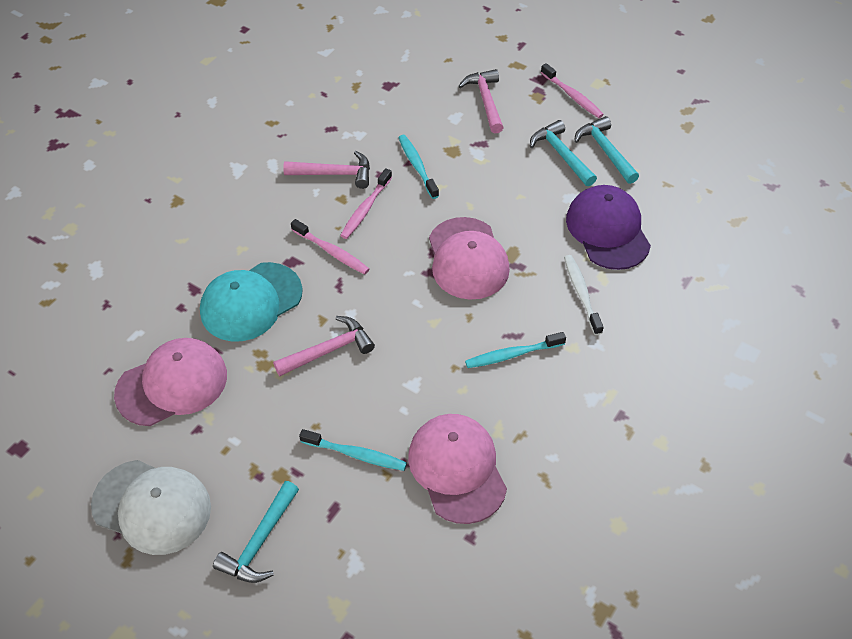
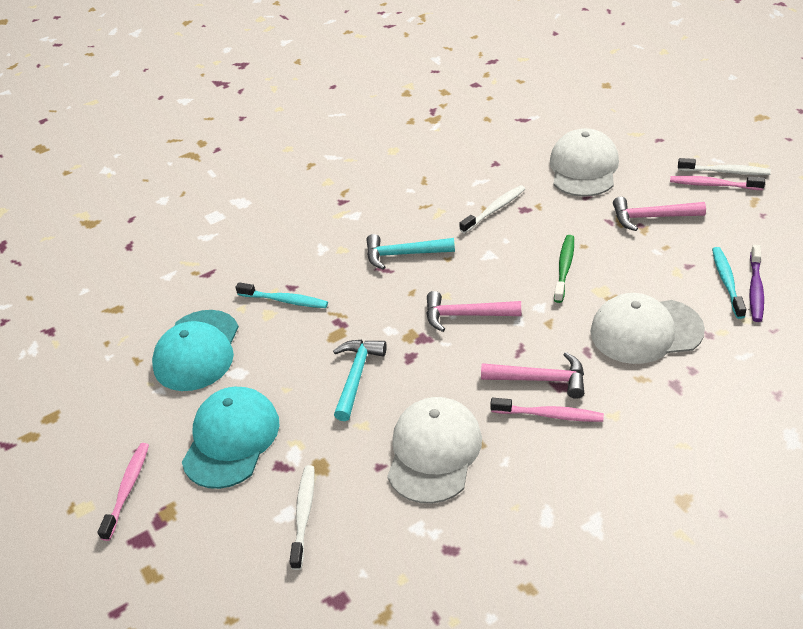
green toothbrush: none = 0 -> [554,235,574,303] = 1
pink cap: [114,338,227,426] [408,414,507,524] [429,217,510,300] = 3 -> none = 0
purple cap: [566,185,651,270] = 1 -> none = 0
purple toothbrush: none = 0 -> [750,245,764,322] = 1
turquoise cap: [200,262,303,342] = 1 -> [152,310,239,391] [182,387,280,489] = 2
turquoise hammer: [213,481,299,583] [530,120,597,186] [574,116,639,184] = 3 -> [333,340,387,421] [367,234,455,270] = 2
turquoise toothbrush: [299,429,407,471] [398,135,439,199] [465,332,566,368] = 3 -> [235,282,328,308] [712,247,746,319] = 2
white cap: [91,460,211,555] = 1 -> [387,397,482,504] [550,128,619,197] [591,293,705,364] = 3
white toothbrush: [564,255,604,335] = 1 -> [289,465,315,570] [459,185,525,233] [678,158,771,175] = 3

